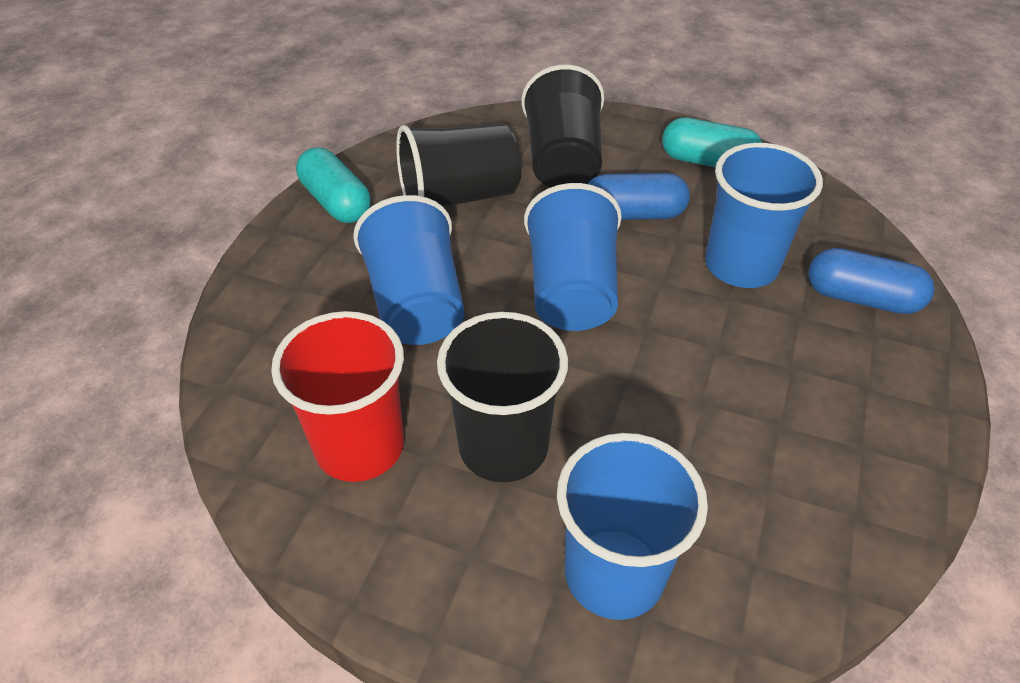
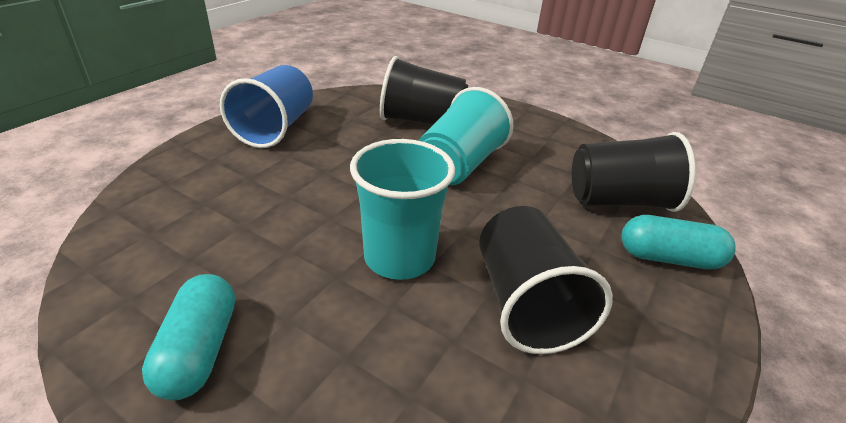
blue capsule: [588,173,690,220] [808,248,934,314] = 2 -> none = 0
blue cup: [353,195,465,345] [524,183,622,331] [557,433,708,620] [705,143,823,288] = 4 -> [220,65,313,148] = 1
red cup: [271,311,404,482] = 1 -> none = 0
turquoise cup: none = 0 -> [350,139,455,280] [419,87,513,185] = 2

